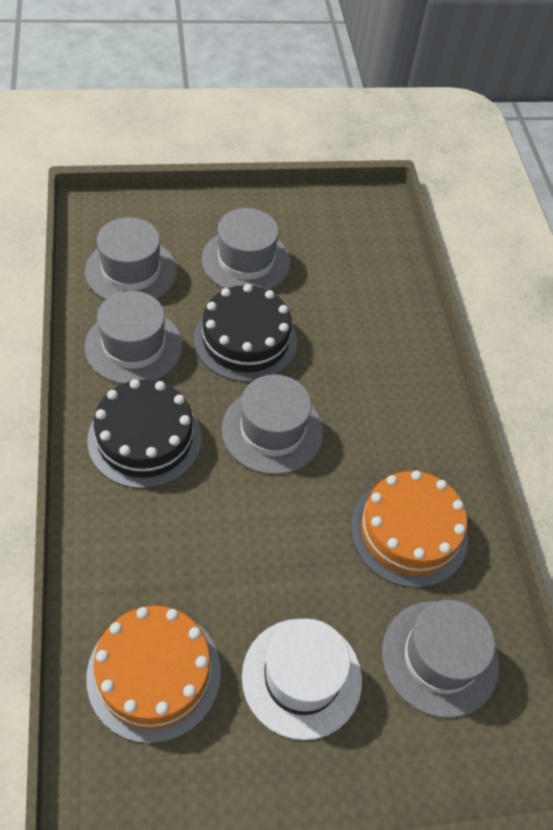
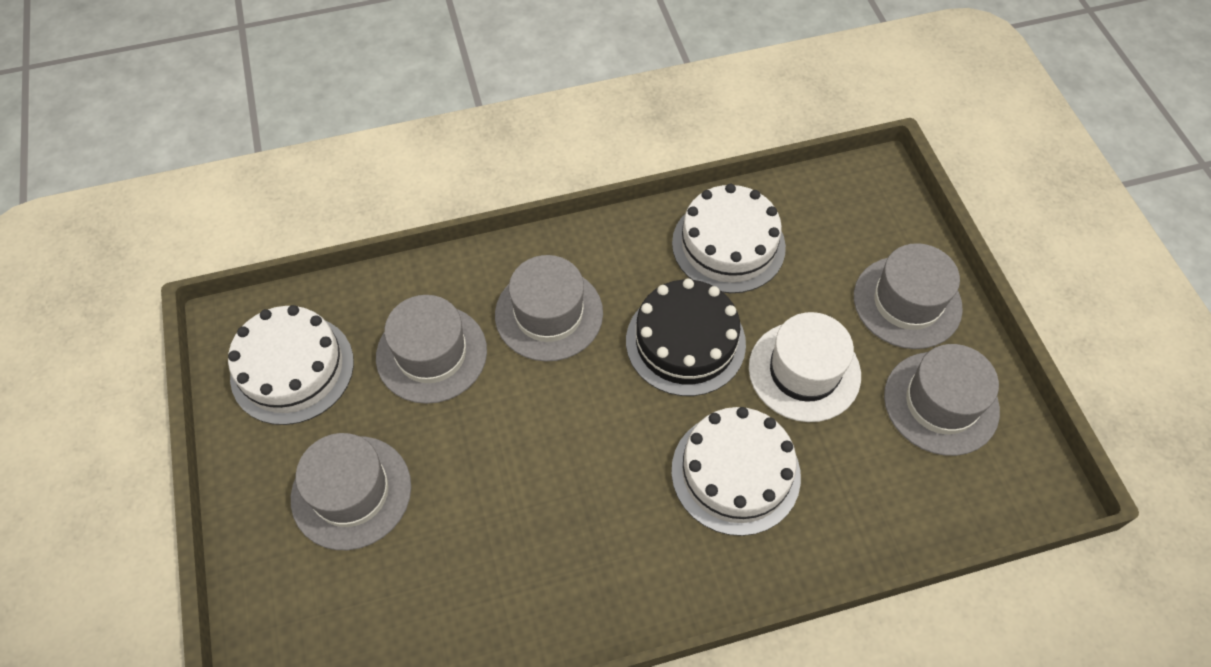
black cake: [87,379,202,489] [194,284,297,382] = 2 -> [626,278,746,396] = 1
orange cake: [86,606,221,744] [351,471,468,588] = 2 -> none = 0
white cake: none = 0 -> [228,305,354,425] [671,407,801,536] [672,184,786,293] = 3

